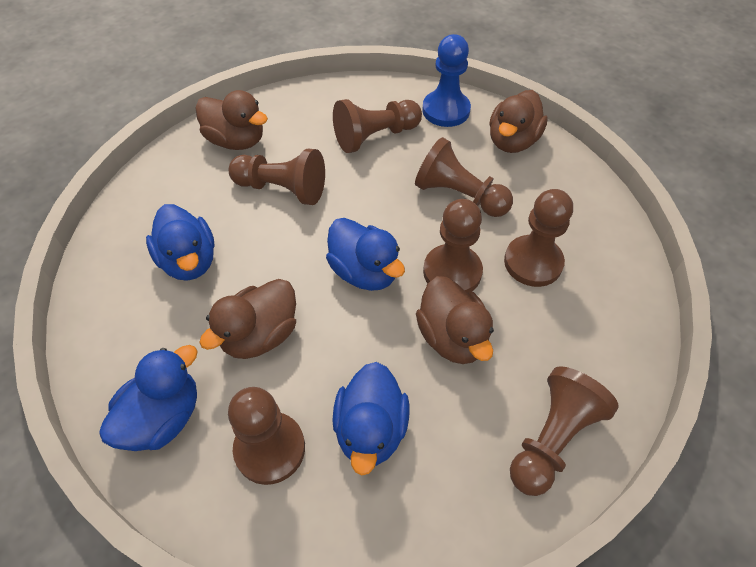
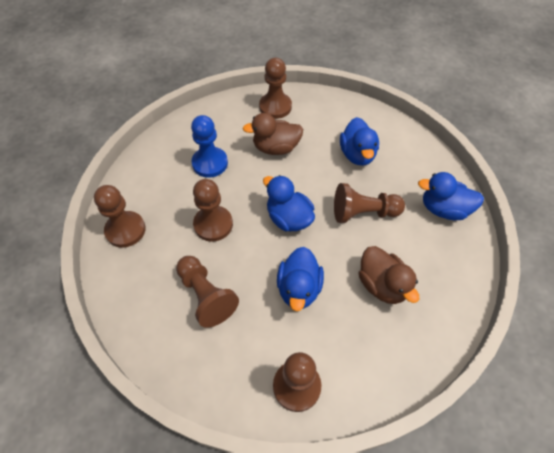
brown duck: [195,90,268,150] [199,279,296,359] [416,276,494,364] [489,90,548,153] = 4 -> [243,113,303,155] [359,246,419,304] = 2
brown pawn: [228,387,305,485] [229,149,325,205] [333,99,422,153] [415,137,513,217] [423,199,483,293] [504,189,573,287] [510,366,619,496] = 7 -> [94,185,146,248] [176,256,239,328] [193,179,233,242] [259,58,292,119] [273,352,321,412] [334,183,405,223] = 6

